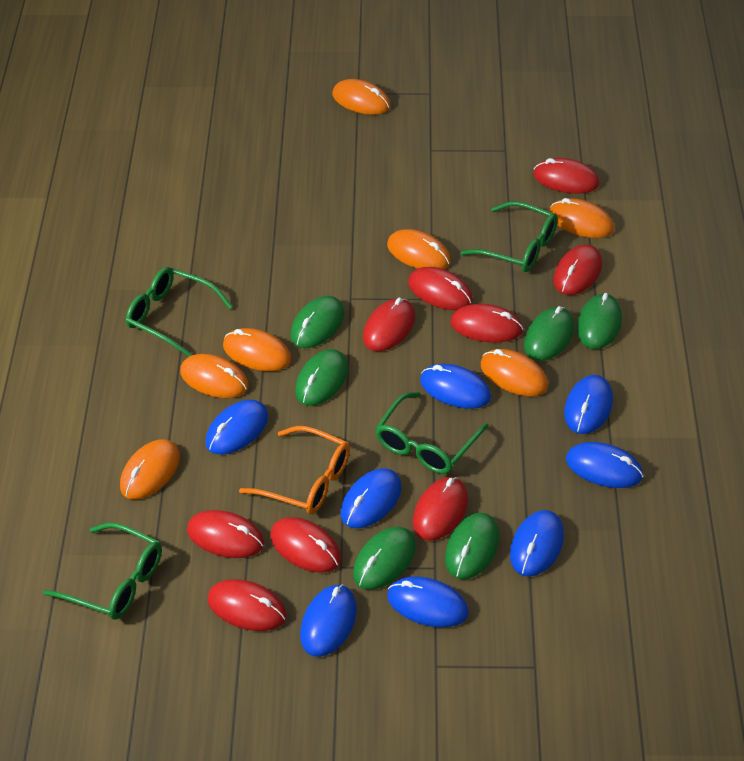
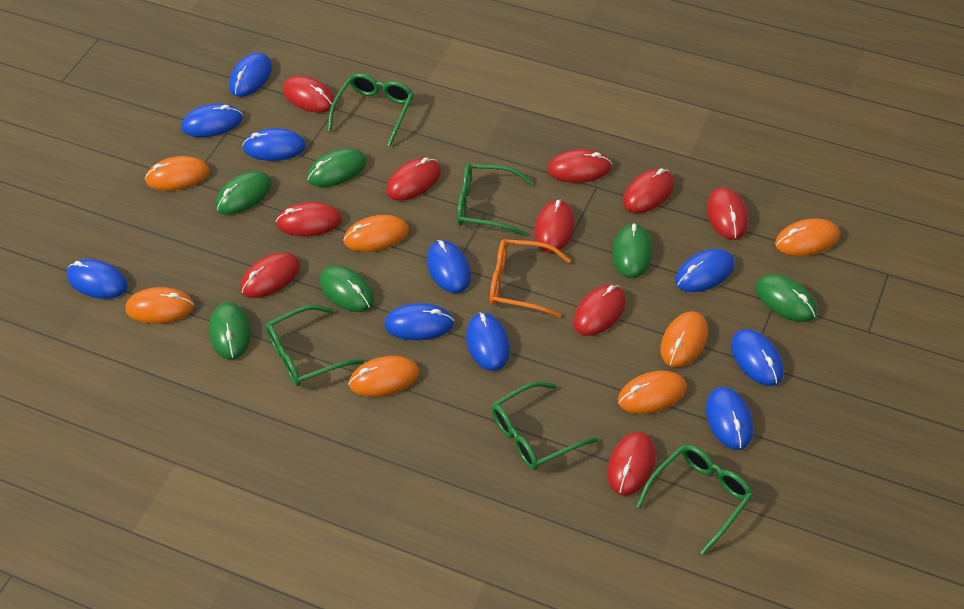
blue mouse: [205,400,268,455] [300,584,357,657] [341,468,401,528] [387,576,469,628] [420,364,491,409] [510,510,564,577] [564,375,613,434] [566,442,643,488] = 8 -> [67,259,127,299] [181,103,243,137] [229,52,272,97] [242,128,306,161] [384,303,454,341] [427,240,471,293] [466,312,510,371] [675,249,735,292] [706,387,753,450] [731,329,784,386] = 10
green glasses: [43,522,162,620] [126,267,233,357] [375,392,489,474] [460,201,558,272] = 4 -> [266,305,364,386] [328,73,414,147] [457,164,533,236] [492,382,598,470] [636,445,753,555] = 5
red mouse: [187,510,264,558] [208,579,287,631] [270,517,341,572] [363,298,415,351] [408,267,473,310] [413,477,468,541] [450,304,523,343] [533,158,599,194] [553,244,602,295] = 9 -> [240,252,300,298] [276,202,342,237] [283,76,335,113] [386,157,441,201] [534,199,575,253] [547,149,612,183] [573,284,626,336] [607,431,656,496] [623,168,674,213] [707,187,748,240] = 10

